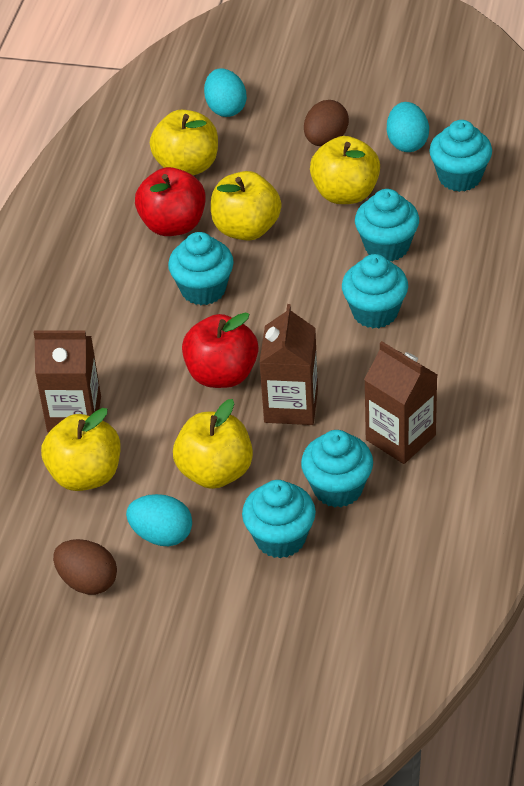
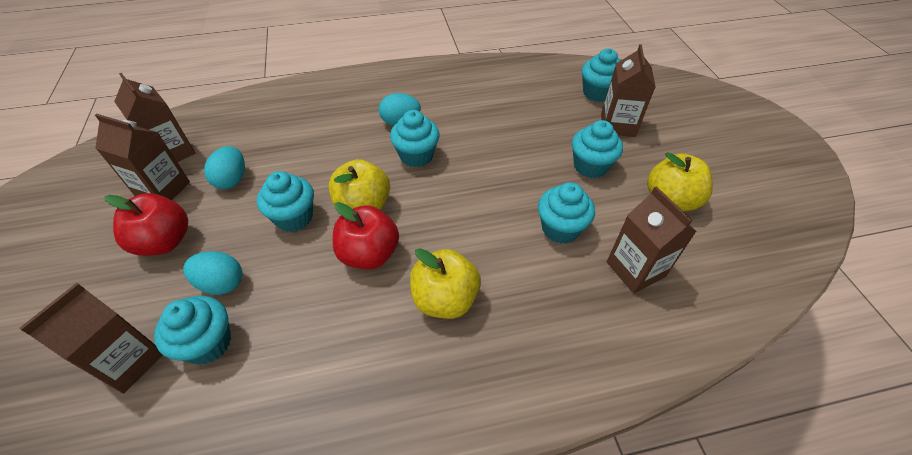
brown carton: [34,331,101,433] [259,304,318,425] [364,341,437,464] = 3 -> [19,283,163,394] [95,114,190,200] [114,73,195,162] [601,44,656,137] [607,186,697,293] = 5
brown egg: [53,539,117,595] [304,100,349,146] = 2 -> none = 0
yellow apple: [41,408,121,491] [150,110,218,175] [173,399,253,489] [211,171,281,241] [310,136,380,204] = 5 -> [329,159,390,210] [410,248,481,319] [647,152,713,211] = 3

